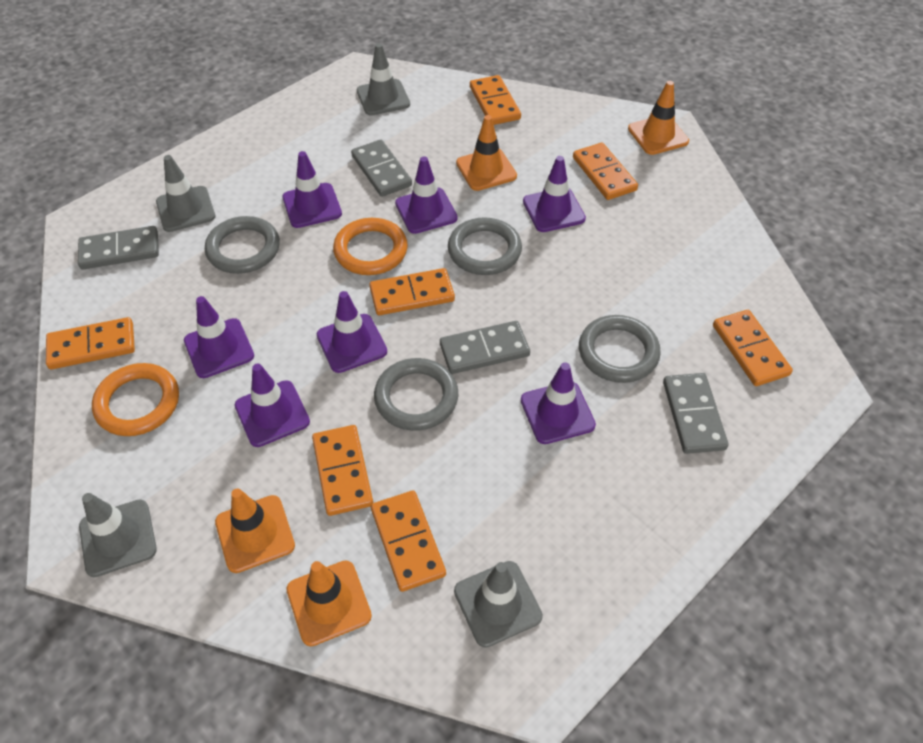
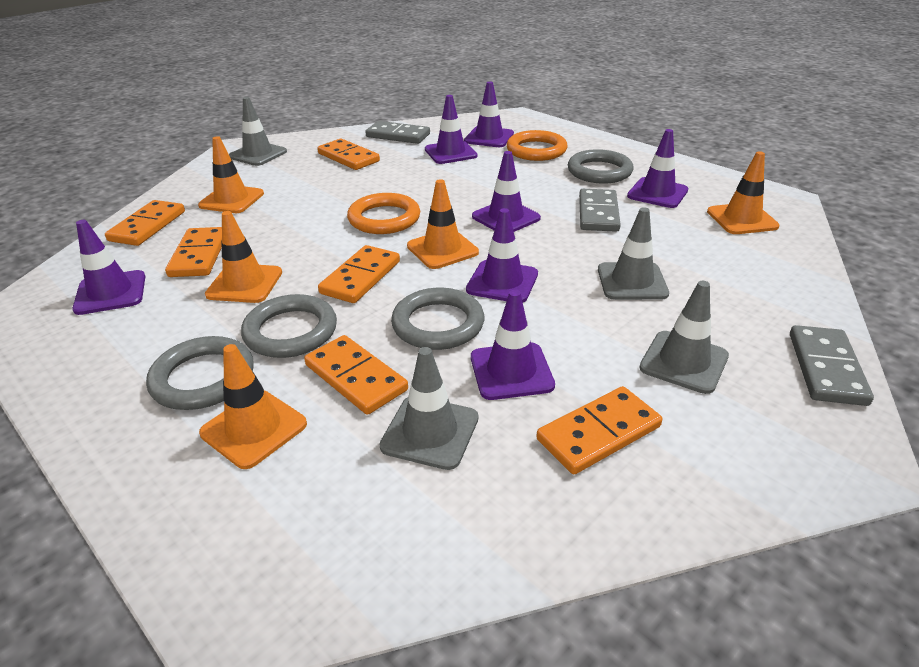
grey domino: [78,226,159,269] [351,140,412,197] [440,321,530,374] [663,373,728,454] = 4 -> [365,121,430,144] [579,189,621,232] [790,325,874,406] = 3
orange domino: [46,317,135,369] [312,425,373,516] [370,268,455,315] [371,490,446,592] [470,75,521,125] [573,143,638,200] [713,310,793,386] = 7 -> [105,200,185,246] [165,227,222,277] [304,335,408,415] [317,139,380,170] [318,245,400,303] [536,386,662,474] = 6
orange traffic cone: [215,488,295,573] [286,560,372,646] [456,115,517,191] [628,81,689,155] = 4 -> [198,136,264,213] [199,344,307,469] [205,211,282,303] [407,179,479,269] [707,151,780,234] = 5

